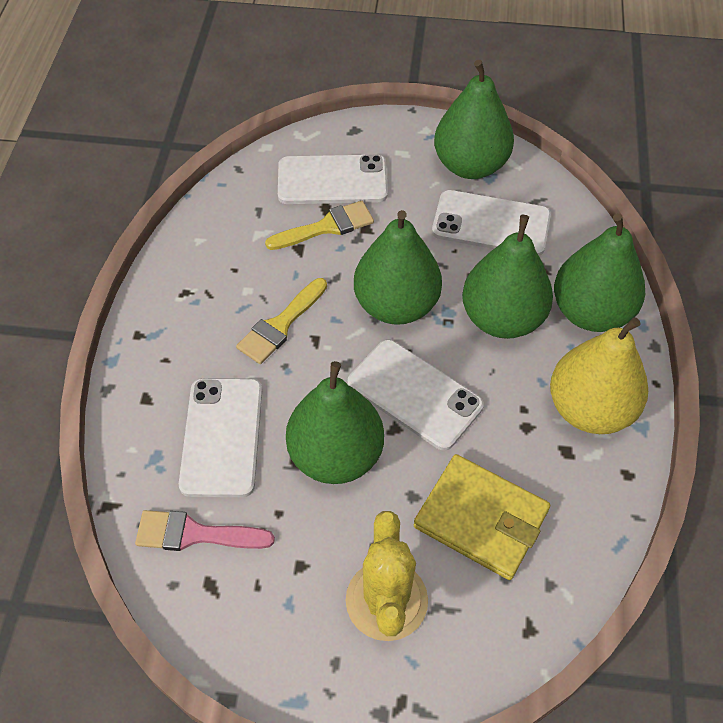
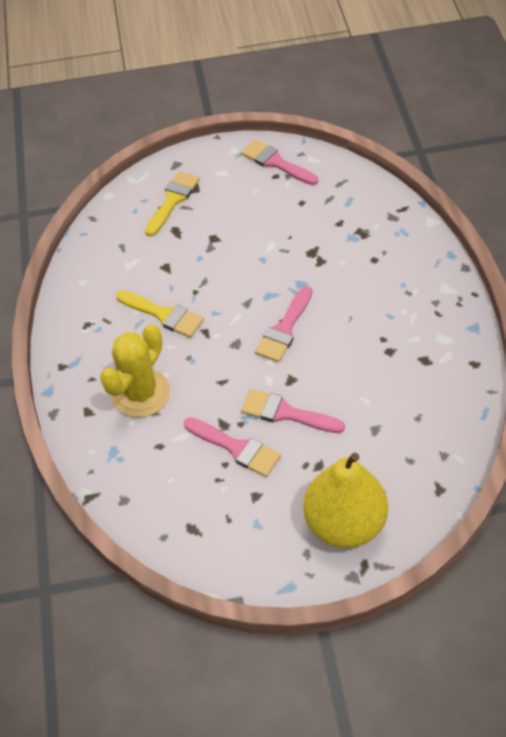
green pear: [286,361,384,484] [354,210,442,325] [434,60,514,179] [462,215,553,339] [554,213,645,332] = 5 -> none = 0
pink brush: [135,510,275,551] = 1 -> [184,417,281,477] [241,139,318,185] [241,389,345,433] [255,286,312,362] = 4
white phone: [179,378,262,497] [278,155,388,204] [348,339,484,451] [432,190,551,256] = 4 -> none = 0
yellow wallet: [414,454,550,580] = 1 -> none = 0

